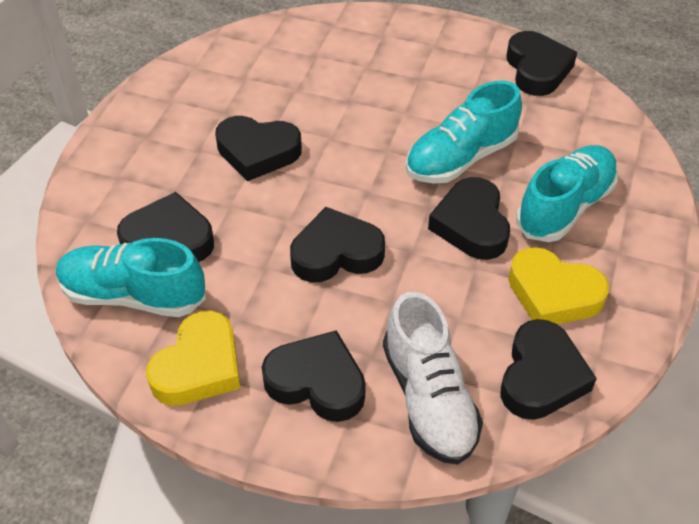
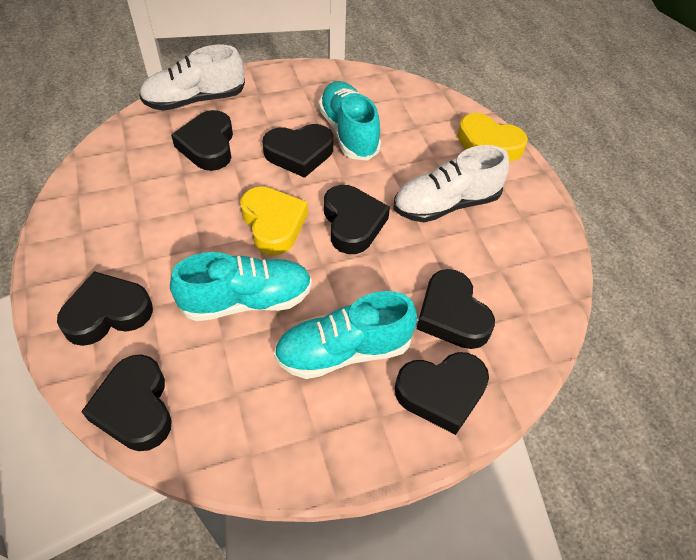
white shoe: [383,292,483,464] = 1 -> [139,45,245,111] [394,145,509,222] = 2

